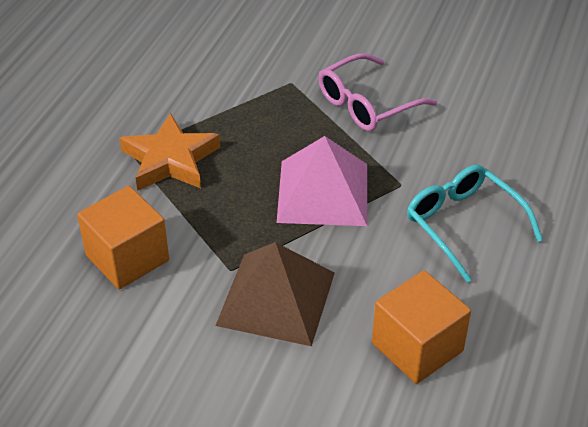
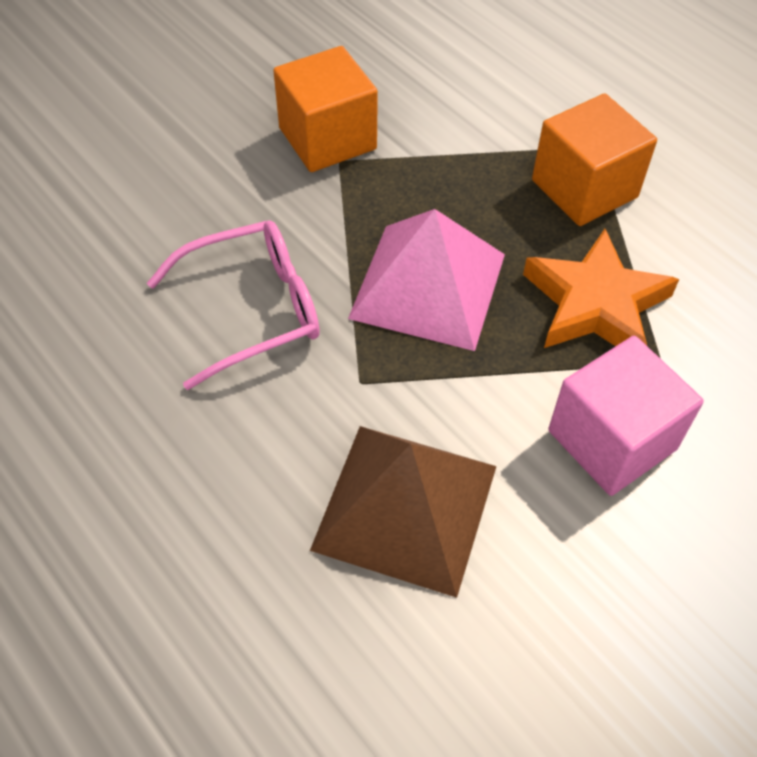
pink cube: none = 0 -> [548,336,704,496] = 1
turquoise glasses: [407,165,543,283] = 1 -> none = 0

